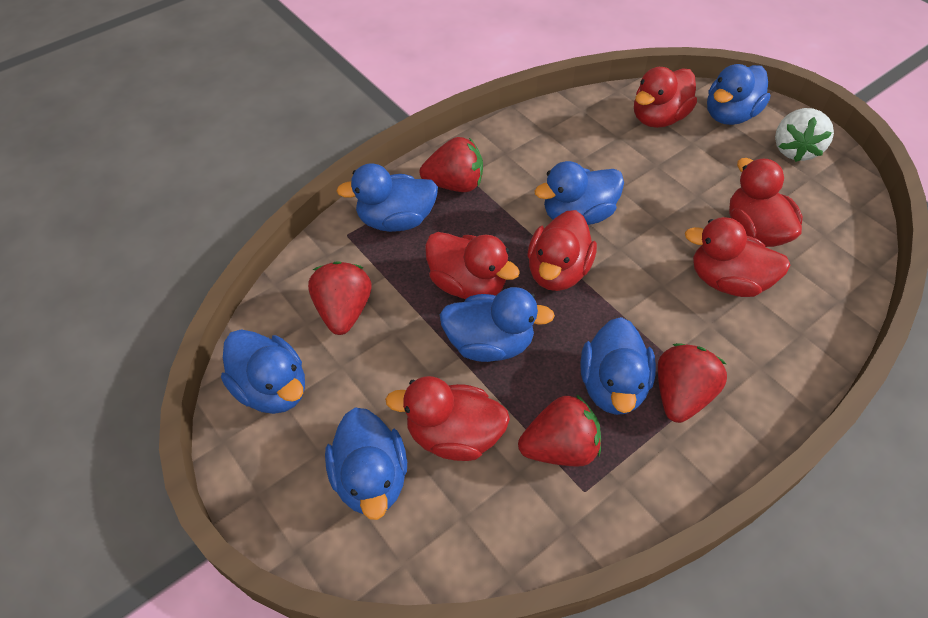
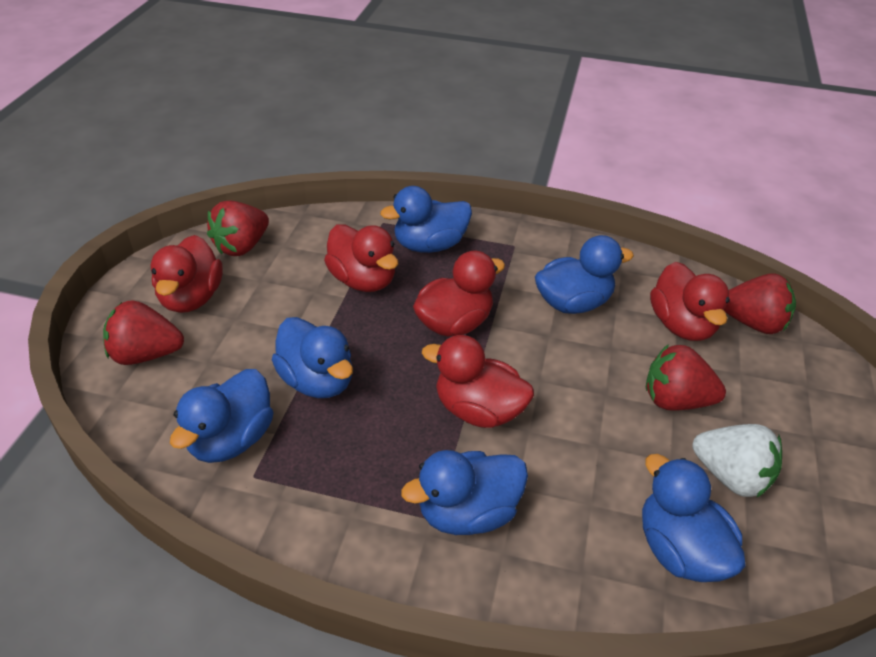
blue duck: [221,329,305,414] [325,408,407,520] [336,163,438,232] [440,287,555,362] [535,161,624,225] [580,317,656,415] [707,64,771,125] = 7 -> [170,369,273,463] [272,317,353,398] [380,186,472,253] [401,450,528,535] [535,235,634,314] [642,454,746,582] = 6
red duck: [385,376,510,461] [425,232,520,299] [527,210,597,291] [634,67,697,128] [685,217,791,297] [729,158,803,247] = 6 -> [151,235,223,313] [324,224,398,292] [413,250,505,337] [422,335,534,428] [650,262,730,341] = 5

